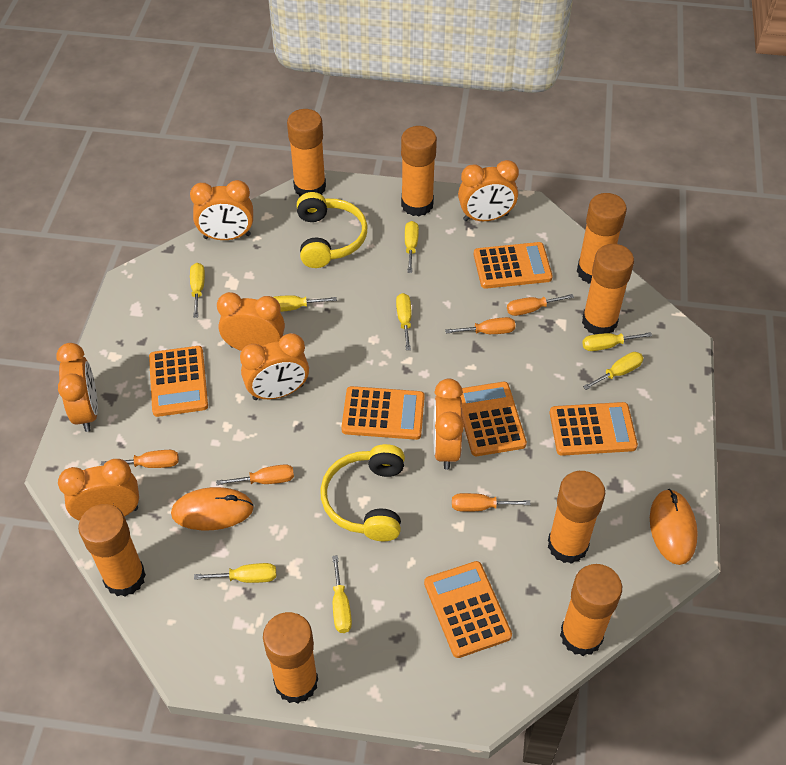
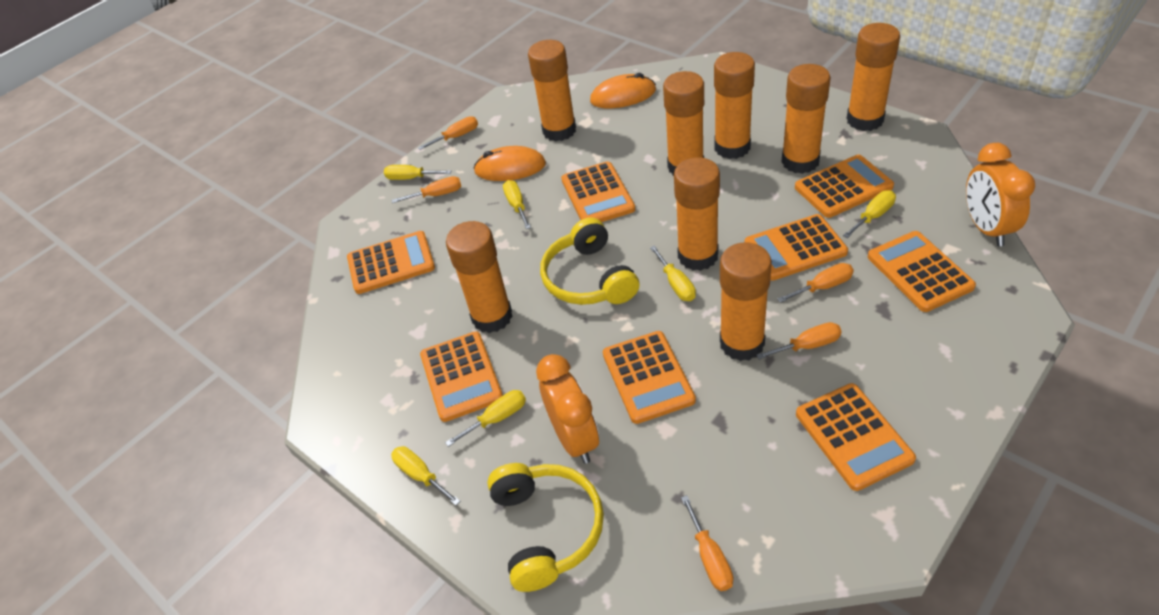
orange calculator: [149,346,208,417] [341,386,425,440] [424,561,512,658] [460,382,527,456] [474,242,553,289] [550,402,638,456] = 6 -> [347,231,435,294] [420,331,503,422] [561,161,635,222] [603,331,696,424] [745,214,848,281] [795,155,894,218] [796,383,916,491] [868,231,976,312] = 8
orange clock: [56,343,98,432] [58,459,139,521] [190,180,253,240] [217,292,285,351] [240,333,309,400] [434,378,464,470] [458,160,519,221] = 7 -> [536,354,599,464] [966,143,1035,246] = 2
yellow screwdriver: [190,263,205,318] [194,563,276,583] [274,295,337,312] [332,555,352,633] [396,293,411,350] [405,221,419,273] [582,332,652,351] [583,352,643,390] = 8 -> [384,165,451,180] [391,446,460,506] [445,390,526,447] [503,180,531,229] [650,245,696,301] [843,190,896,238] = 6

